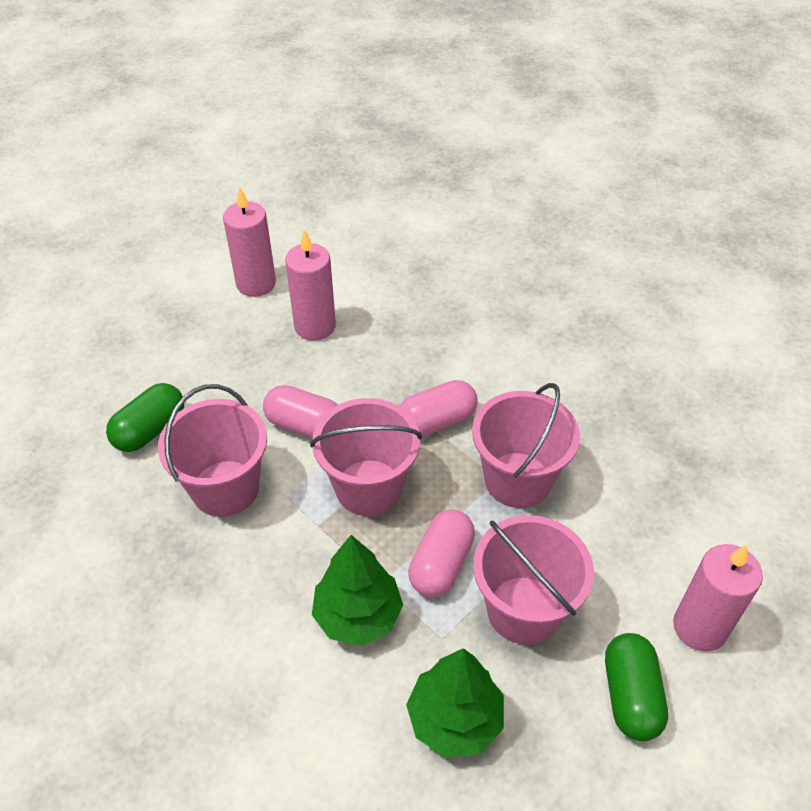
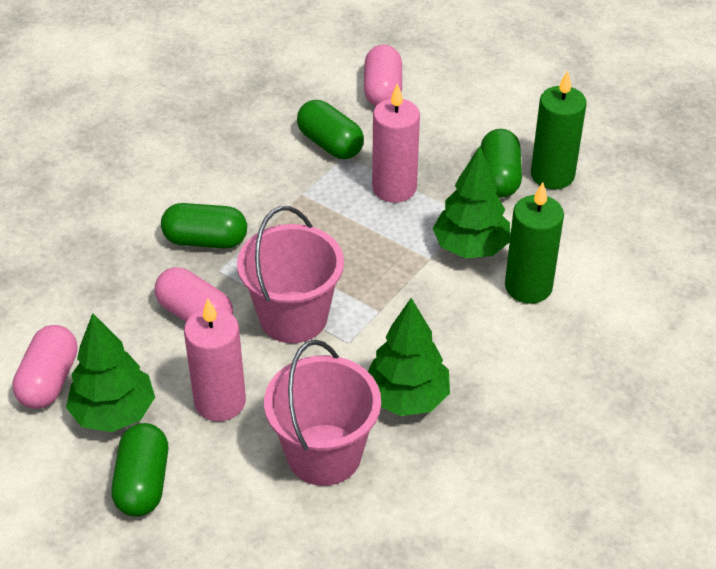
green candle: none = 0 -> [505,182,564,304] [531,70,587,189] = 2
green capsule: [106,383,184,452] [605,633,668,741] = 2 -> [111,423,168,517] [161,203,247,248] [297,100,364,159] [480,129,522,198] = 4
green tree: [312,535,403,646] [406,648,504,758] = 2 -> [66,313,155,432] [368,298,450,416] [433,146,510,258] = 3
pink bucket: [158,384,267,517] [310,398,422,516] [472,383,580,508] [473,515,594,645] = 4 -> [237,206,344,343] [264,340,381,486] = 2
pink candle: [223,186,276,297] [285,229,336,341] [673,544,763,652] = 3 -> [184,298,246,421] [372,83,420,203] = 2

